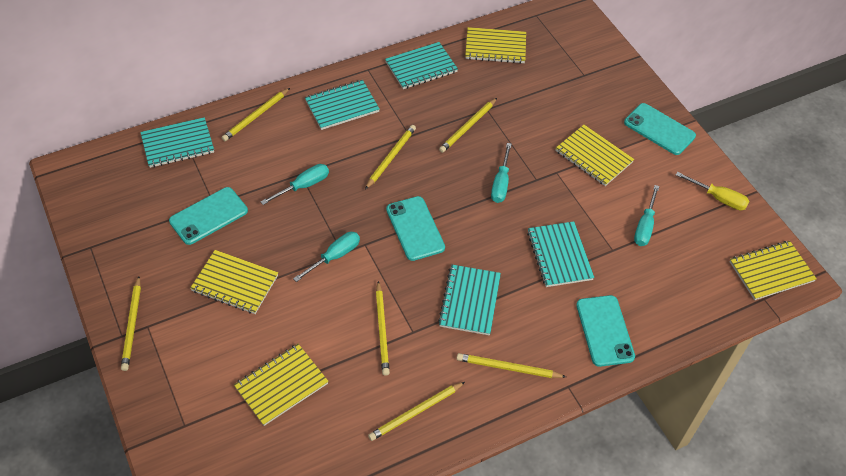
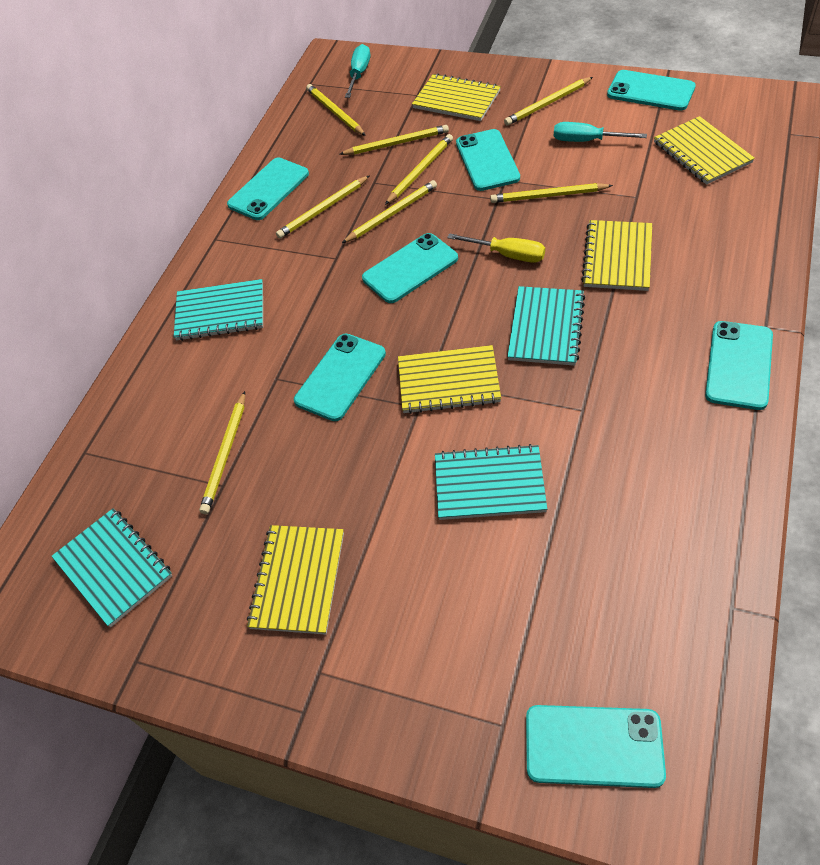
turquoise notebook: [140,117,214,168] [305,80,380,130] [385,42,458,89] [438,265,501,335] [527,221,594,287] = 5 -> [51,508,173,627] [174,279,263,341] [435,444,547,520] [507,286,585,366] = 4
turquoise phone: [169,187,248,245] [386,196,445,261] [576,295,635,367] [624,103,696,155] = 4 -> [227,157,309,220] [294,334,386,421] [362,233,458,303] [456,129,520,191] [526,705,666,788] [607,70,696,111] [705,321,773,410] = 7
turquoise screwdriver: [261,164,329,205] [293,232,360,282] [491,143,512,203] [634,185,659,246] = 4 -> [345,44,370,98] [554,122,647,142] = 2
yellow pencil: [121,276,141,371] [222,88,290,141] [365,125,416,189] [368,382,465,441] [376,281,390,376] [439,98,497,153] [457,353,566,378] = 7 -> [199,391,245,514] [276,175,370,239] [306,84,366,136] [339,125,449,155] [342,180,437,243] [385,134,453,205] [490,183,613,203] [504,77,593,126] = 8

